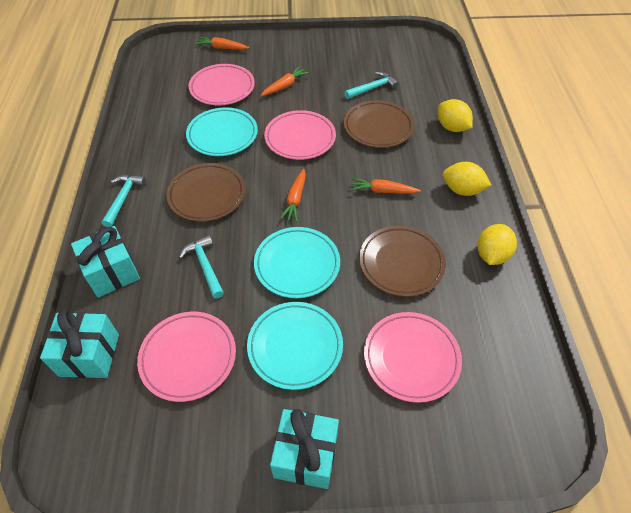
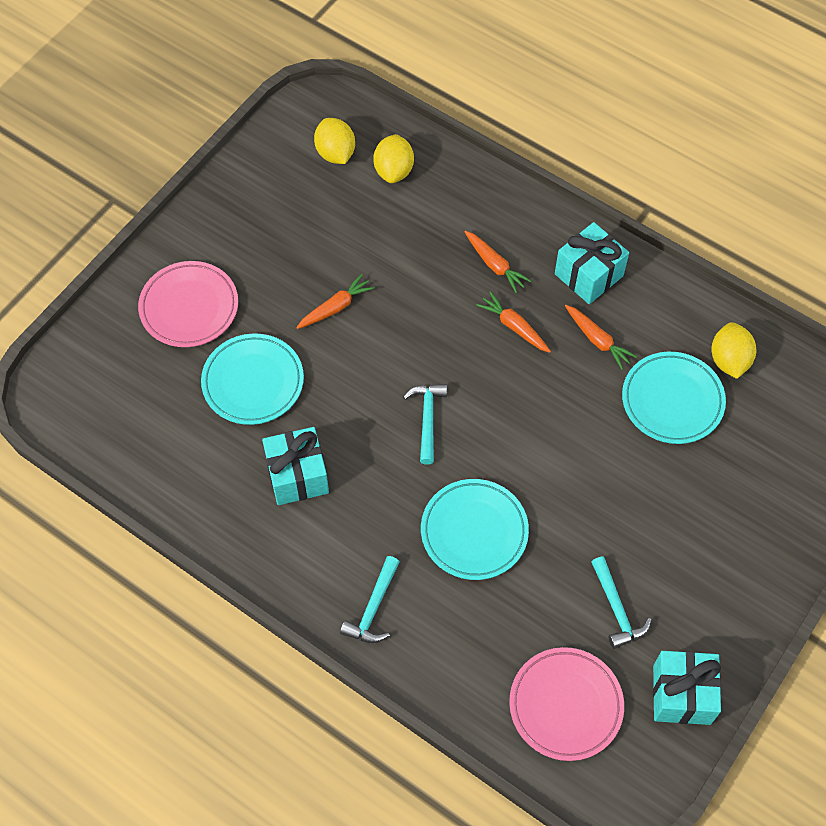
brown plate: [166,163,245,222] [344,100,414,148] [359,226,446,297] = 3 -> none = 0
pink plate: [137,312,236,402] [189,64,255,105] [264,110,336,160] [364,312,462,403] = 4 -> [138,261,238,347] [509,647,624,761] = 2

